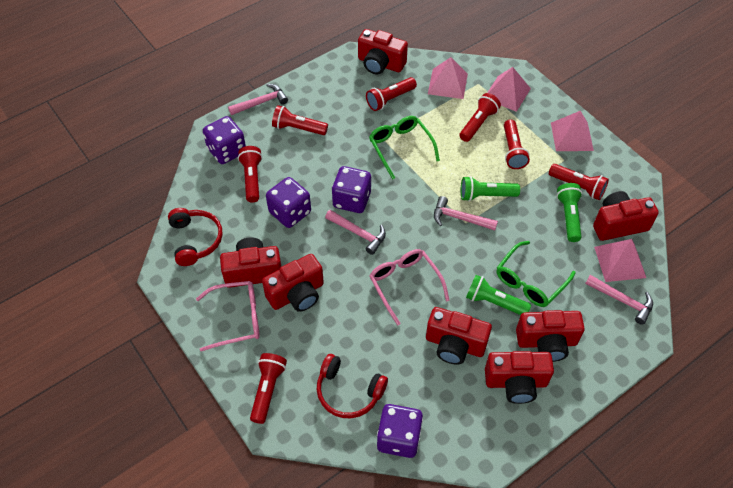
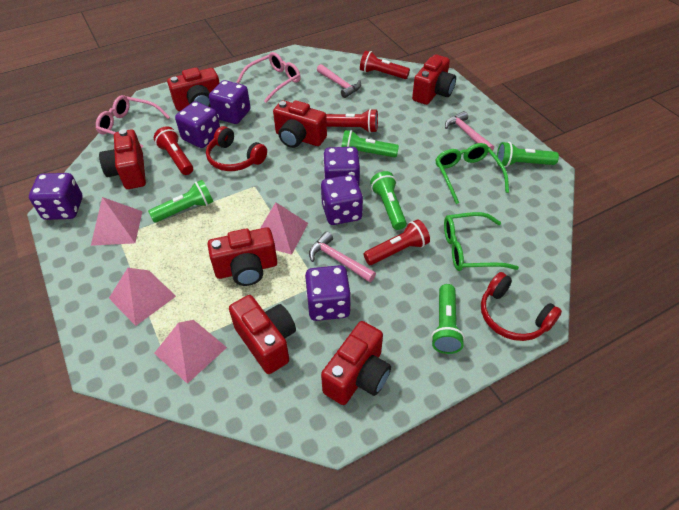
green flashlight: [461,176,520,201] [466,275,531,315] [557,183,583,242] = 3 -> [148,180,213,223] [341,130,399,157] [370,171,407,230] [431,284,465,354] [497,142,559,167] = 5
pink hammer: [228,84,288,115] [325,210,386,255] [434,196,498,231] [585,275,653,325] = 4 -> [309,232,376,282] [317,64,361,98] [445,111,494,154] = 3
purple dice: [203,116,246,164] [266,177,311,228] [332,166,371,213] [377,404,423,458] = 4 -> [29,173,83,220] [175,101,220,148] [209,80,250,124] [305,265,351,321] [321,175,363,225] [323,147,360,185] = 6
red flashlight: [238,146,262,203] [250,353,287,424] [272,105,328,135] [366,77,417,111] [459,93,501,142] [504,119,530,169] [549,164,609,200] = 7 -> [154,126,193,175] [326,109,378,133] [360,50,410,79] [364,219,430,265] = 4

